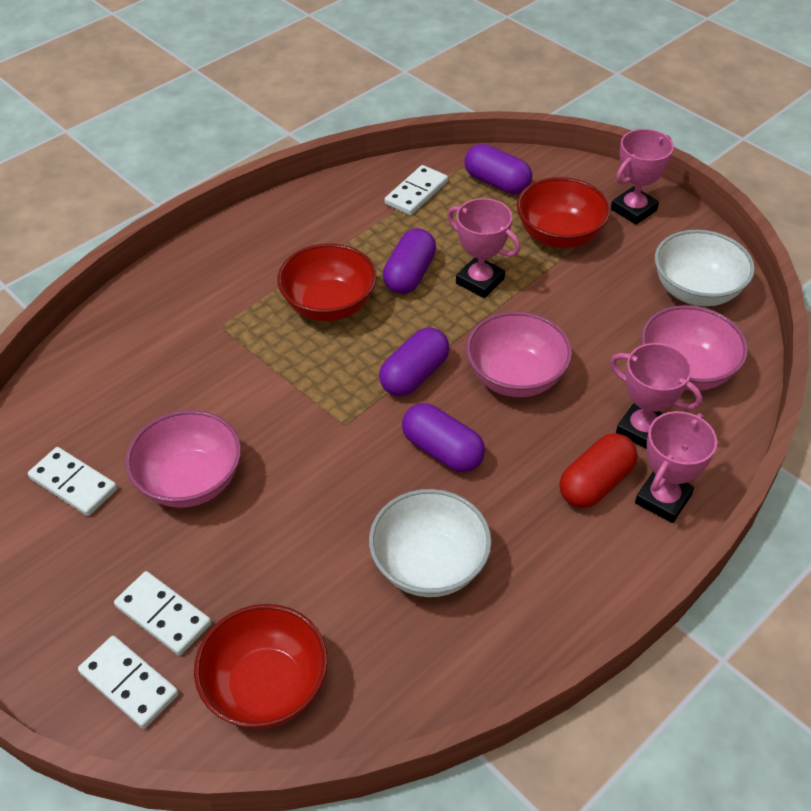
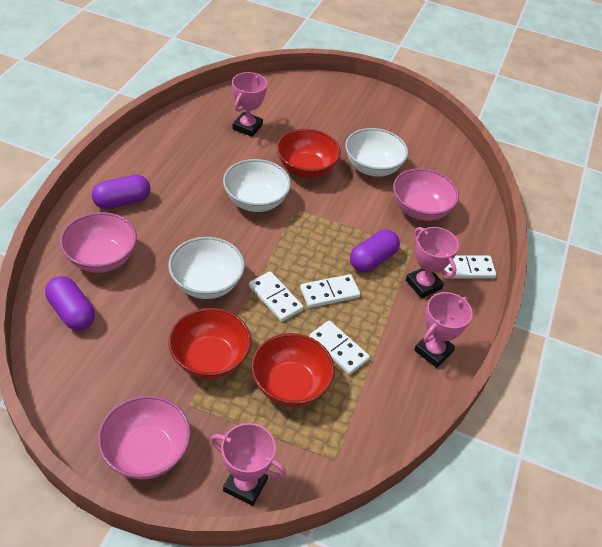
purple capsule: [379,327,450,396] [383,228,436,294] [402,403,485,472] [464,144,532,194] = 4 -> [45,276,95,331] [92,175,151,209] [350,230,400,272] = 3
red capsule: [560,433,637,508] = 1 -> none = 0
white bowl: [369,489,492,597] [655,230,755,306] = 2 -> [168,237,245,299] [223,159,291,212] [345,128,408,177] = 3

